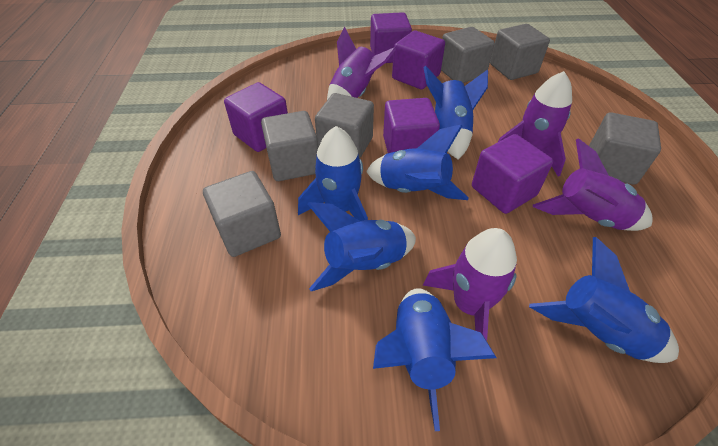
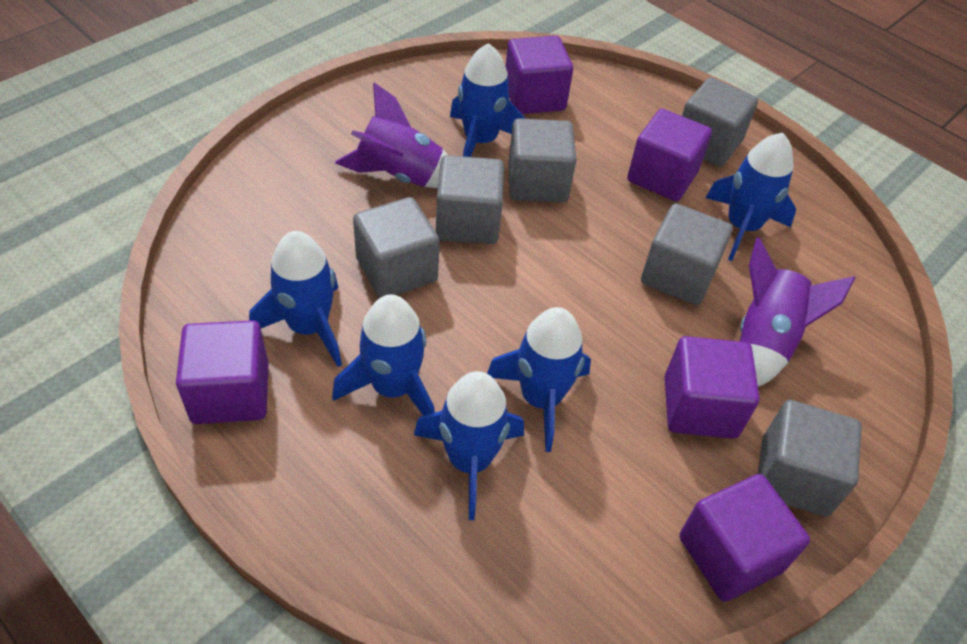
purple rocket: [327,27,396,100] [423,228,517,341] [498,71,572,177] [533,138,653,231] = 4 -> [335,83,448,188] [740,238,855,387] = 2

